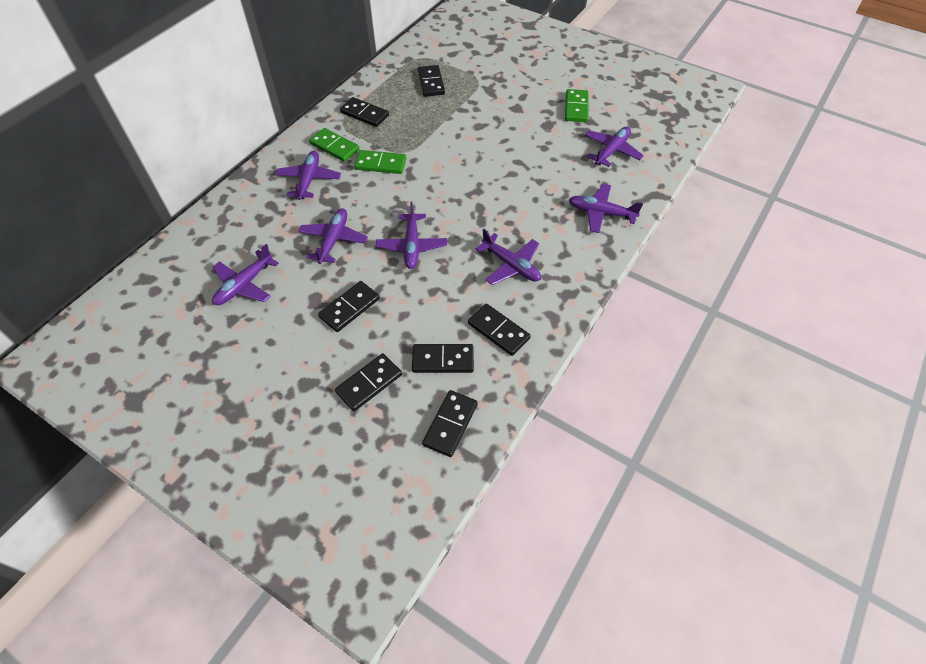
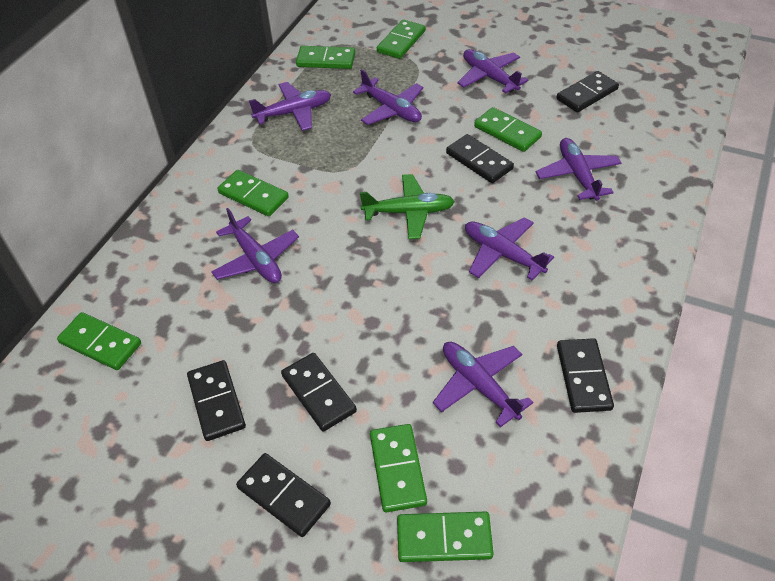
black domino: [318,281,380,332] [335,353,402,411] [340,97,389,127] [412,344,474,373] [418,65,445,97] [422,390,478,457] [468,304,531,356] = 7 -> [187,360,246,441] [236,453,331,537] [281,353,357,431] [446,134,514,183] [556,71,619,112] [557,338,614,413] = 6
green domino: [309,128,359,162] [354,150,407,174] [565,89,589,122] = 3 -> [57,312,141,370] [218,170,289,216] [296,46,355,69] [370,424,427,512] [377,20,425,59] [397,511,494,562] [474,107,542,152] = 7
green plane: none = 0 -> [360,174,455,239] = 1

